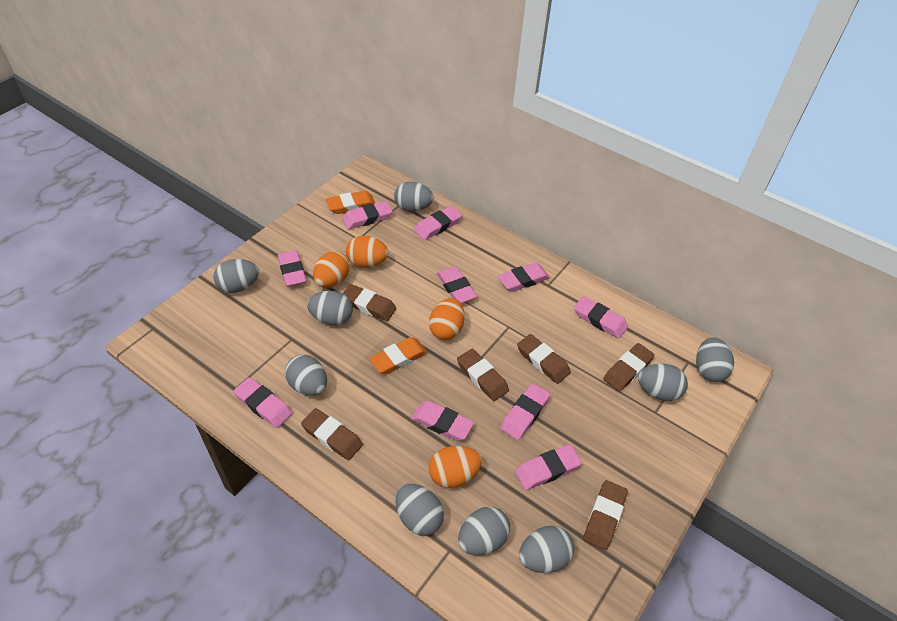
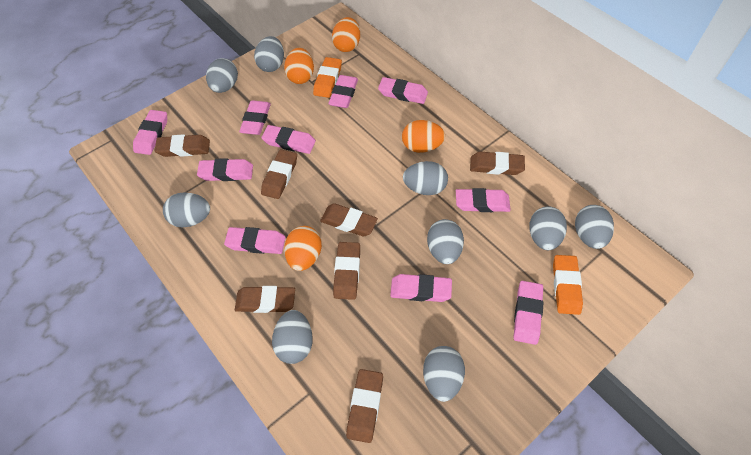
brown eraser: [301,408,363,460] [343,284,397,321] [457,349,509,401] [517,334,571,384] [583,480,628,550] [603,343,655,392] = 6 -> [154,134,210,157] [235,286,295,313] [261,150,297,199] [320,203,378,236] [333,242,360,300] [346,369,383,443] [470,152,525,175] = 7

